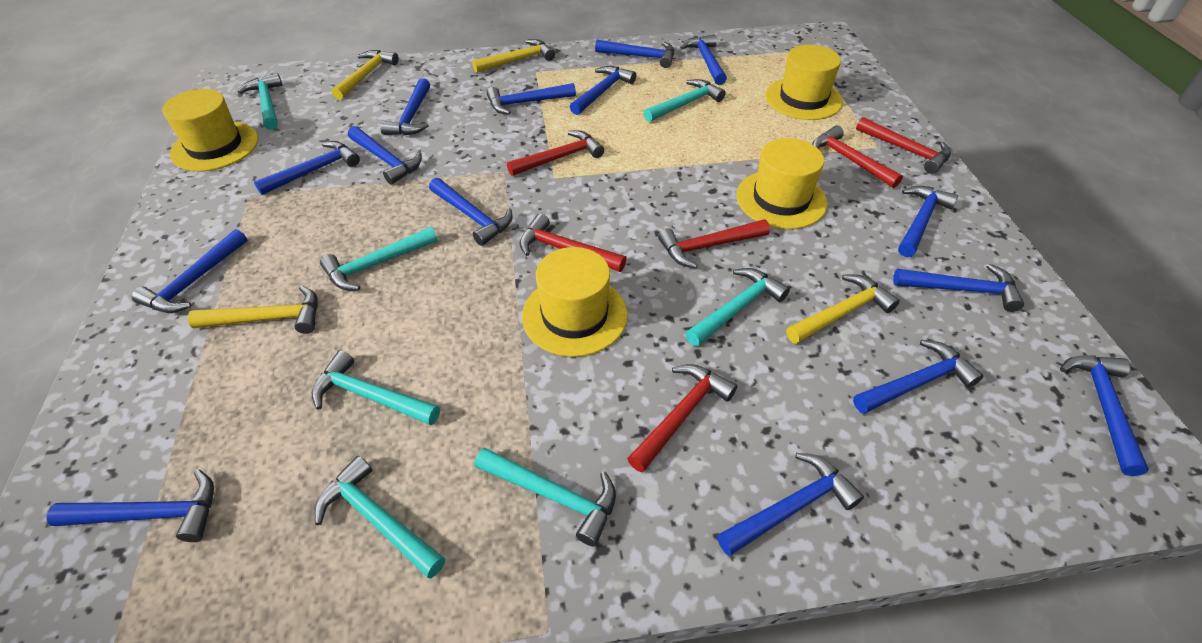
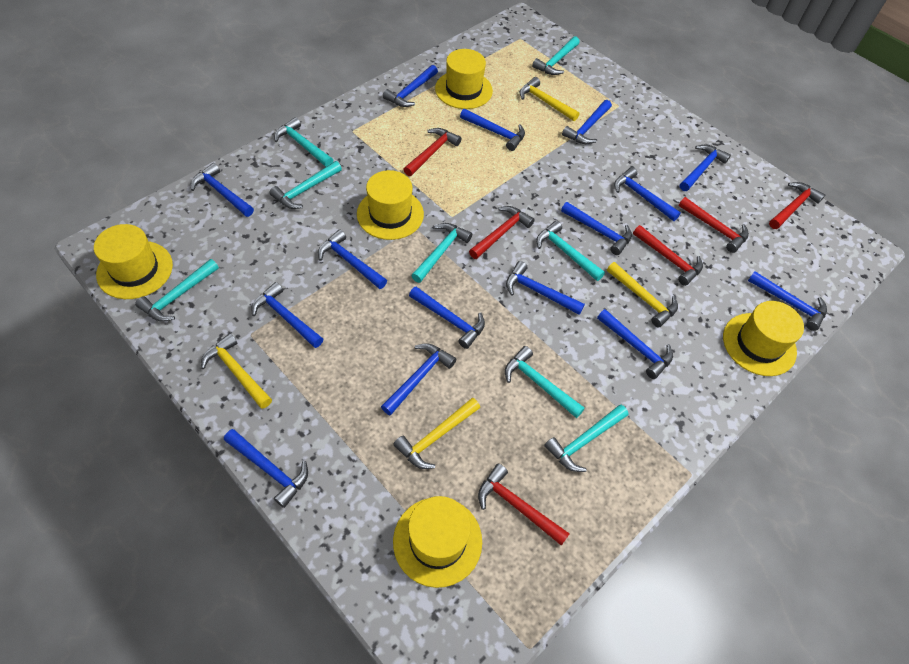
turquoise hammer: [238,73,283,130] [312,350,440,425] [315,456,445,579] [320,227,438,290] [474,447,616,547] [644,79,725,122] [686,268,790,346] = 7 -> [135,259,219,321] [269,161,342,209] [274,117,333,167] [411,223,472,283] [505,346,585,418] [532,36,580,75] [536,221,605,281] [544,405,628,472] = 8
yellow hat: [162,89,258,171] [522,247,628,357] [736,138,828,229] [765,45,843,120] = 4 -> [94,224,173,299] [357,170,424,240] [393,496,482,588] [435,49,493,109] [723,301,804,376] = 5

